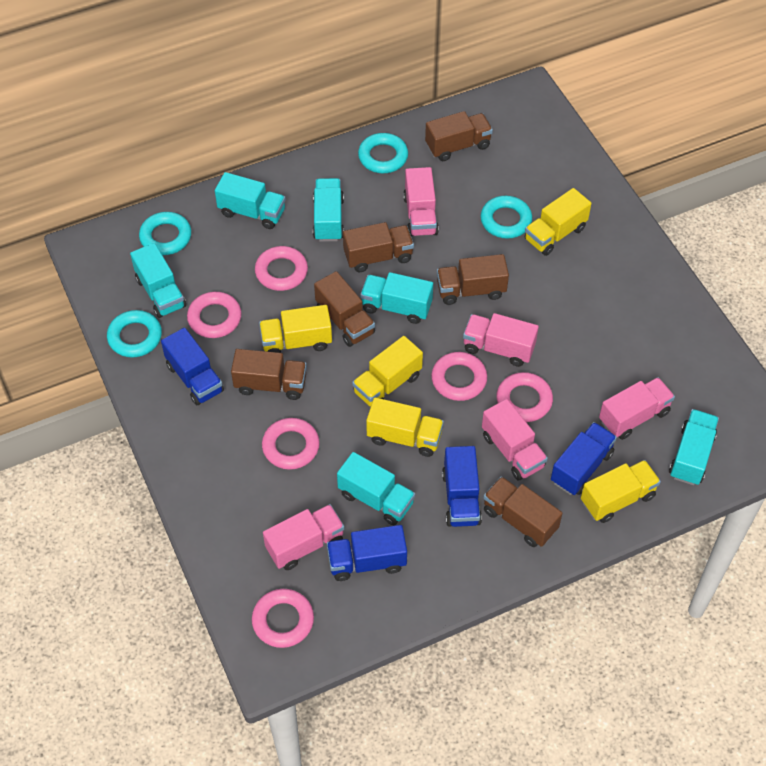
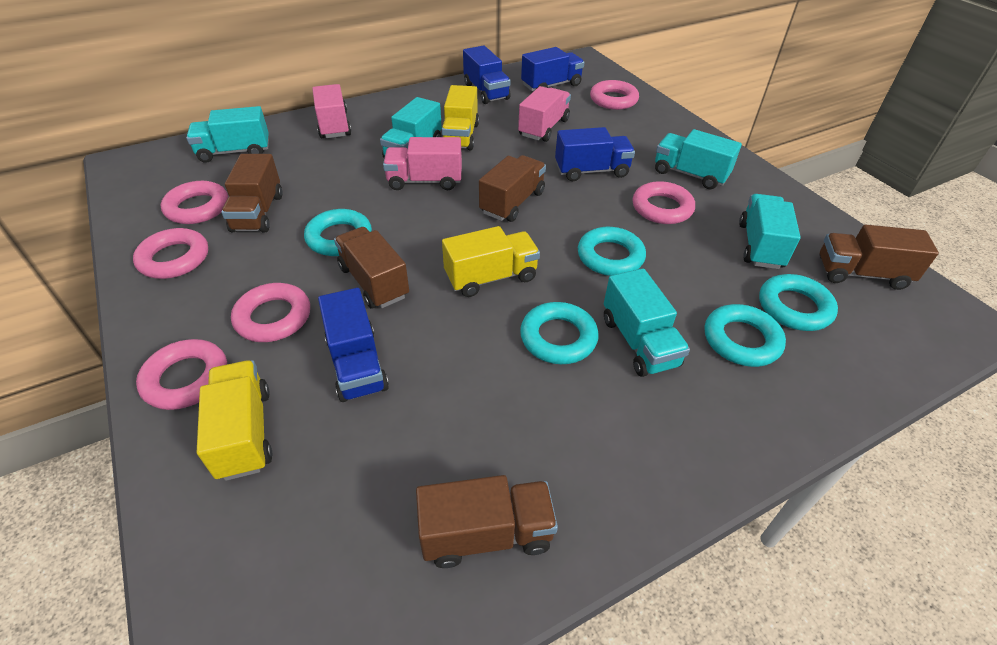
brown truck: [231,349,307,400] [314,271,375,347] [343,222,414,272] [425,111,493,161] [437,254,509,305] [483,476,562,547] = 6 -> [221,154,282,232] [334,227,409,309] [416,475,558,568] [479,155,546,222] [819,225,939,290] = 5
pink truck: [263,504,344,570] [403,167,439,237] [463,313,539,367] [482,399,548,480] [599,377,675,440] = 5 -> [312,84,351,138] [383,137,462,190] [518,86,571,142] = 3
turquoise ring: [107,310,162,357] [139,212,191,255] [358,133,408,173] [480,196,532,239] = 4 -> [304,209,372,256] [520,302,598,364] [578,227,646,276] [705,304,786,367] [759,274,838,331] = 5
turquoise truck: [130,243,186,318] [215,172,286,229] [313,178,344,242] [337,452,415,525] [360,272,433,324] [669,409,719,485] = 6 -> [186,106,269,163] [380,97,442,158] [604,268,690,377] [655,129,742,189] [739,194,801,269] = 5
yellow truck: [259,305,332,353] [352,336,423,407] [366,397,444,457] [525,188,592,256] [581,460,661,523] = 5 -> [197,360,272,481] [441,85,479,151] [442,226,540,297] = 3

